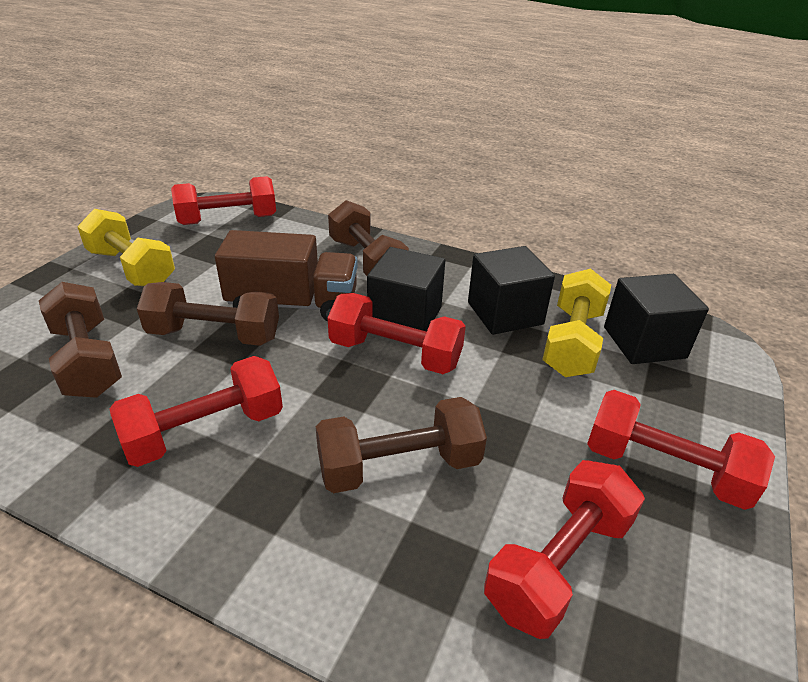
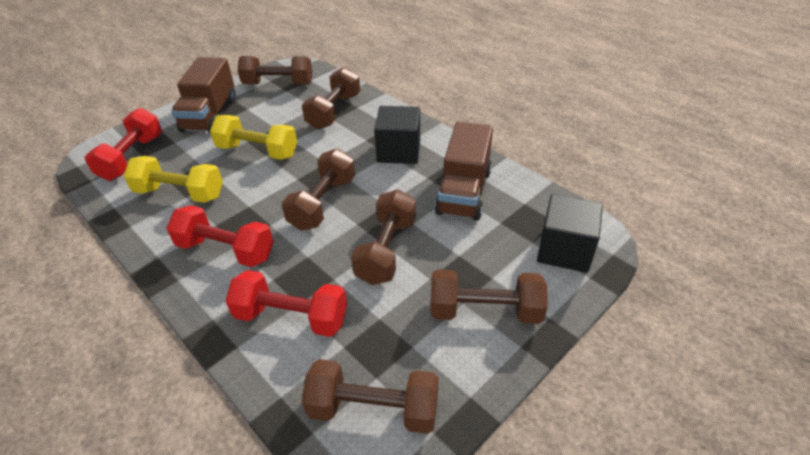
black cube: [367,247,445,332] [468,246,555,335] [604,274,709,364] = 3 -> [374,106,420,164] [537,194,603,273] = 2
brown dumbbell: [39,282,122,398] [137,282,279,346] [316,397,487,493] [328,200,409,276] = 4 -> [238,56,312,85] [282,149,355,231] [302,67,360,130] [302,359,439,434] [351,189,416,285] [431,269,548,324] = 6
brown truck: [215,230,358,321] = 1 -> [171,57,236,133] [435,122,493,221] = 2
red dumbbell: [110,356,283,467] [171,176,276,225] [328,293,466,374] [484,460,645,639] [587,390,775,510] = 5 -> [85,108,162,181] [166,205,274,267] [226,270,347,337] = 3

